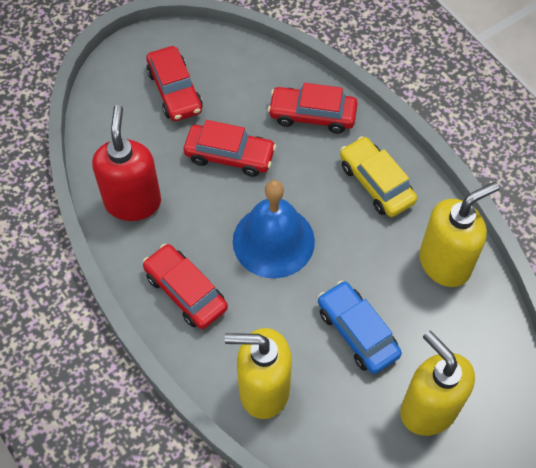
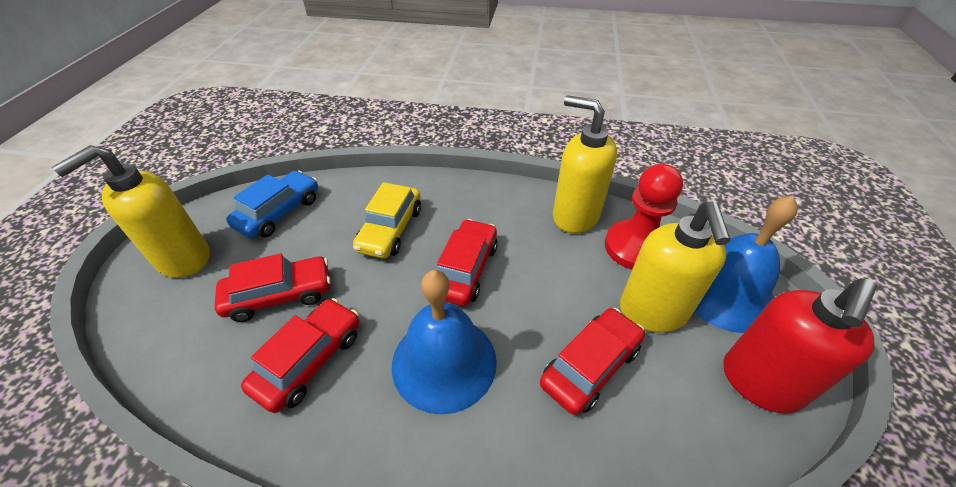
blue bell: [233,180,315,278] = 1 -> [392,270,497,415] [694,195,798,333] = 2
red pawn: none = 0 -> [605,164,683,270] = 1

